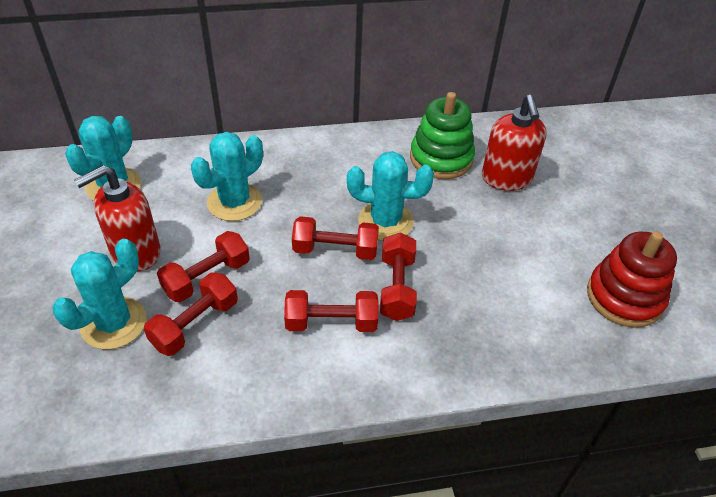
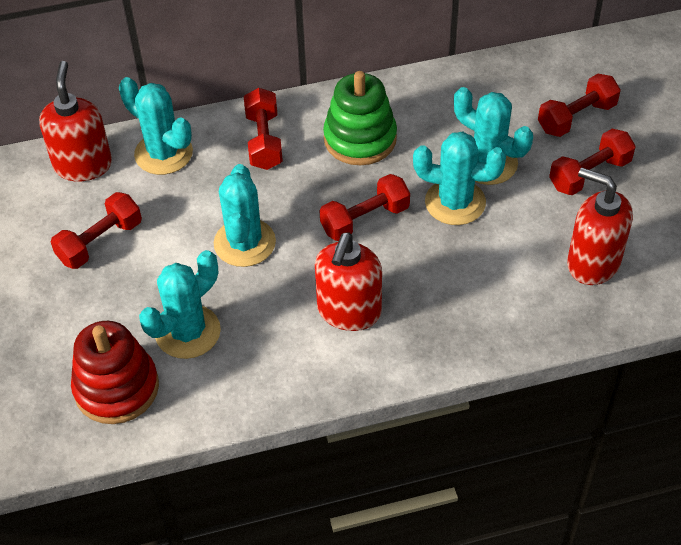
red soap dispenser: [74,165,161,272] [482,95,547,191] = 2 -> [39,61,112,181] [315,232,382,331] [567,168,633,285] = 3
turquoise cactus: [53,239,147,349] [65,116,141,201] [191,132,263,221] [347,151,434,241] = 4 -> [119,77,193,175] [139,250,221,359] [213,164,276,267] [413,131,506,225] [454,87,533,185] = 5

